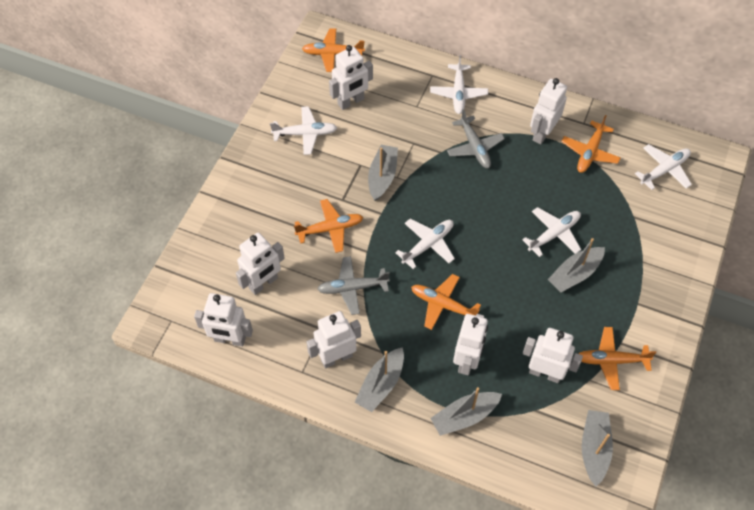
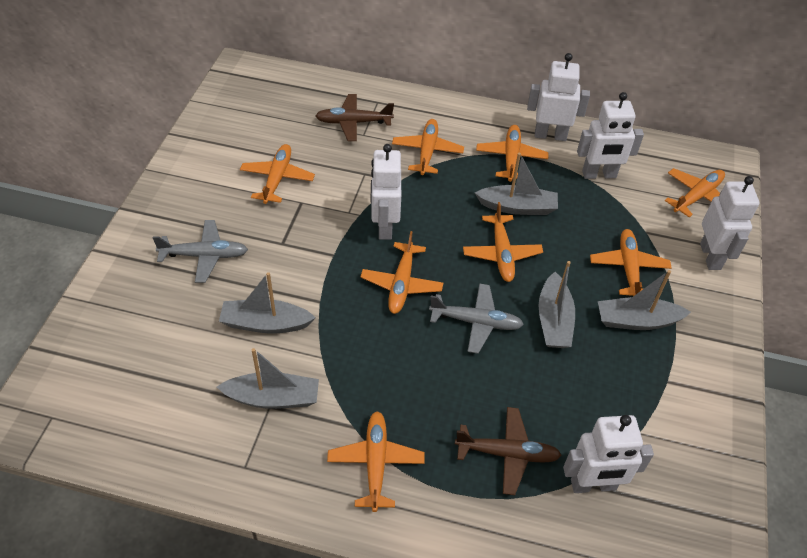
brown plane: none = 0 -> [315,94,394,141] [455,407,562,495] = 2
orange plane: [294,199,363,253] [302,28,365,72] [411,274,481,330] [561,115,620,173] [579,327,656,390] = 5 -> [240,144,315,204] [327,411,425,512] [360,231,443,314] [392,119,464,175] [463,202,543,282] [476,125,549,182] [590,229,671,296] [665,168,725,218] = 8
white plane: [270,106,337,155] [395,219,455,269] [430,55,488,114] [522,207,581,257] [635,144,692,190] = 5 -> none = 0
white robot: [194,293,253,347] [236,233,285,295] [306,311,361,368] [329,45,373,110] [453,314,488,375] [523,328,583,383] [530,78,567,144] = 7 -> [371,144,401,240] [527,53,590,141] [563,415,654,493] [577,92,644,179] [700,176,759,270] = 5

